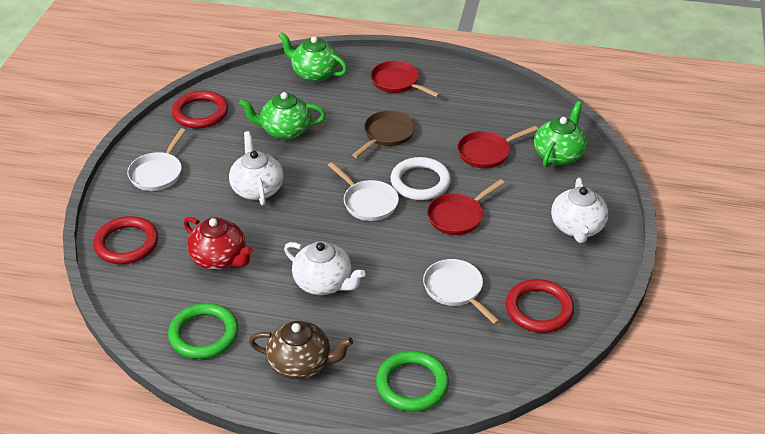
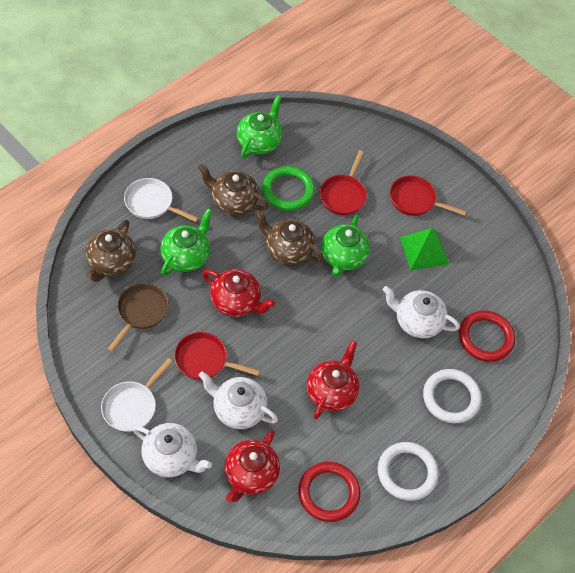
brown teapot: [249,321,353,379] = 1 -> [85,219,136,282] [198,164,269,215] [254,210,324,265] = 3
green pyramid: none = 0 -> [400,228,449,270] = 1
green ring: [168,303,239,359] [376,351,449,412] = 2 -> [262,166,315,211] = 1
red ring: [93,216,158,264] [172,90,228,128] [505,279,574,333] = 3 -> [298,462,361,522] [459,311,515,362] = 2
red teapot: [184,217,253,270] = 1 -> [202,269,275,317] [224,430,280,502] [307,340,360,419] = 3
white pan: [127,128,186,191] [328,162,399,221] [423,259,500,325] = 3 -> [101,358,172,432] [124,178,199,222] = 2
white ring: [390,157,451,200] = 1 -> [378,442,439,501] [423,369,481,424] = 2

